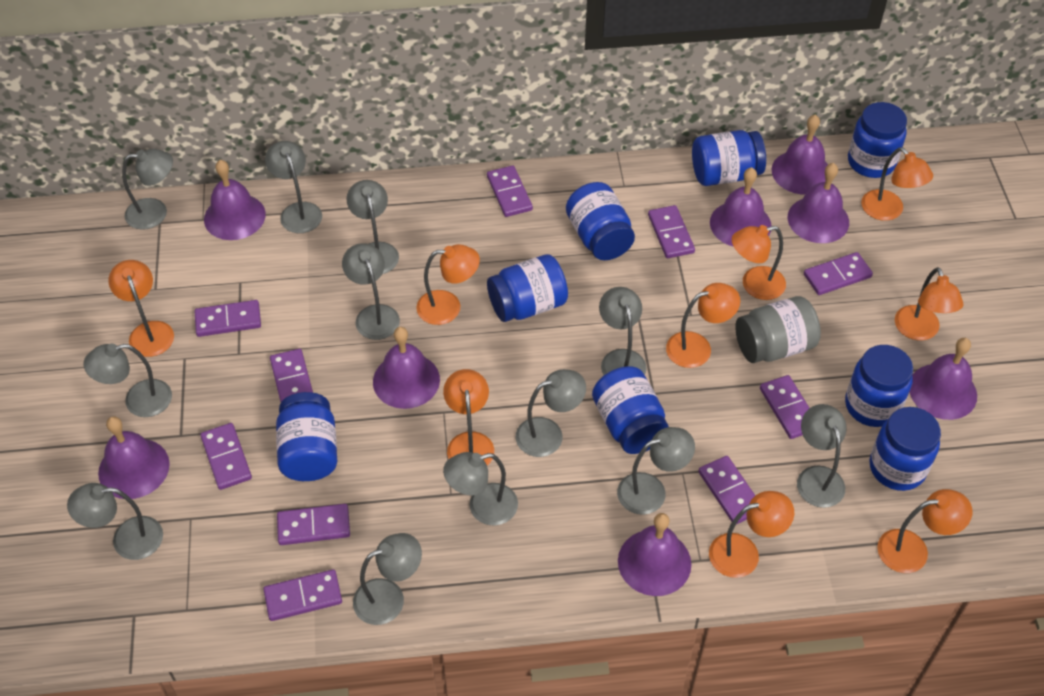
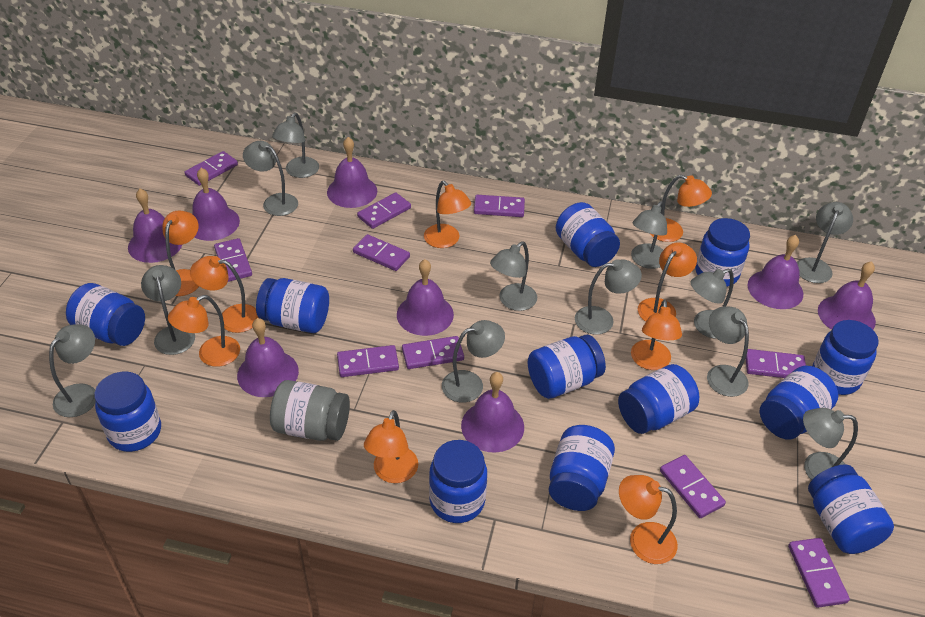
blue jar: [276,392,337,481] [487,254,568,322] [566,182,635,260] [592,366,669,454] [692,130,766,186] [845,345,913,427] [848,102,907,178] [869,407,941,491] = 8 -> [66,283,145,346] [94,372,161,452] [256,278,329,333] [429,440,487,523] [528,335,606,399] [548,425,615,511] [556,202,620,267] [618,364,699,434] [696,218,750,287] [759,366,838,440] [808,464,894,554] [812,320,879,395] = 12

